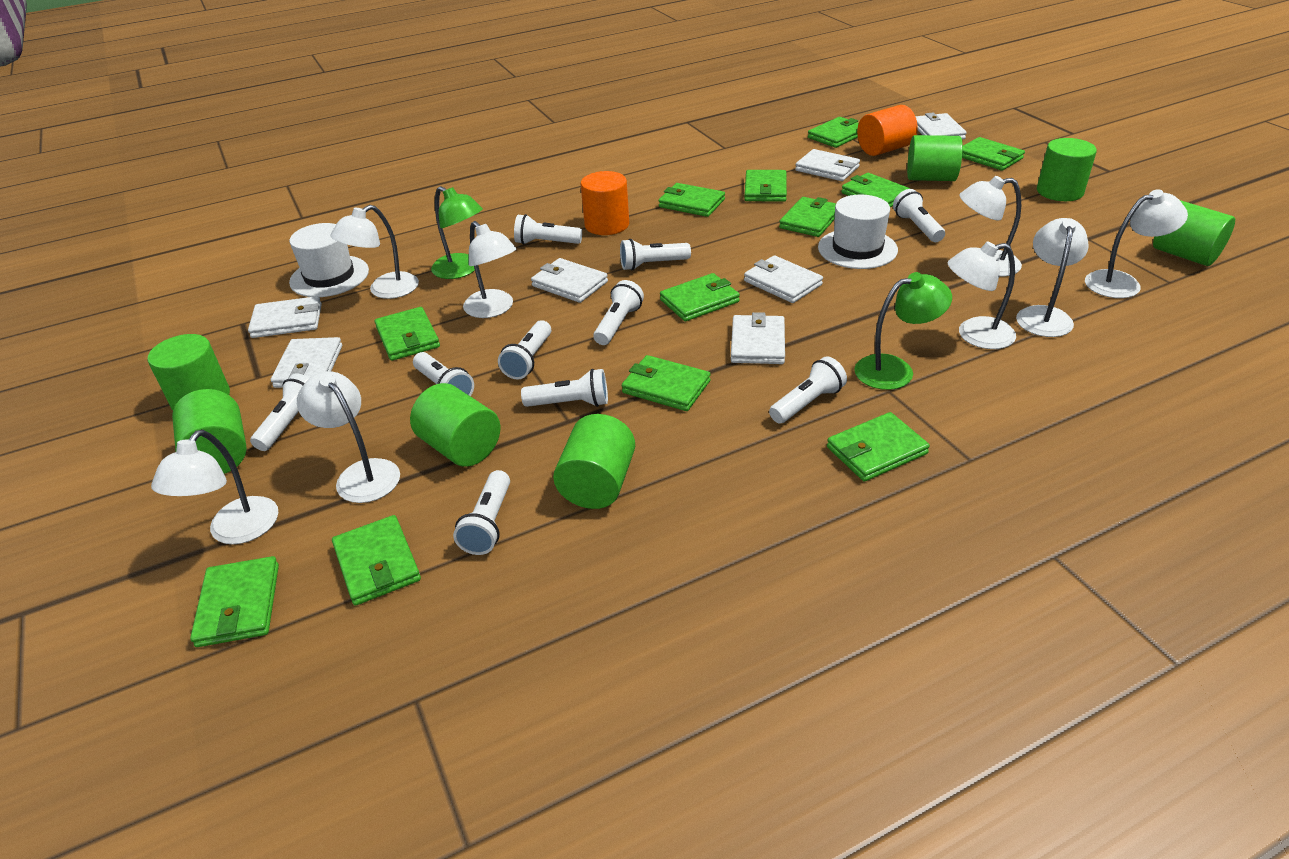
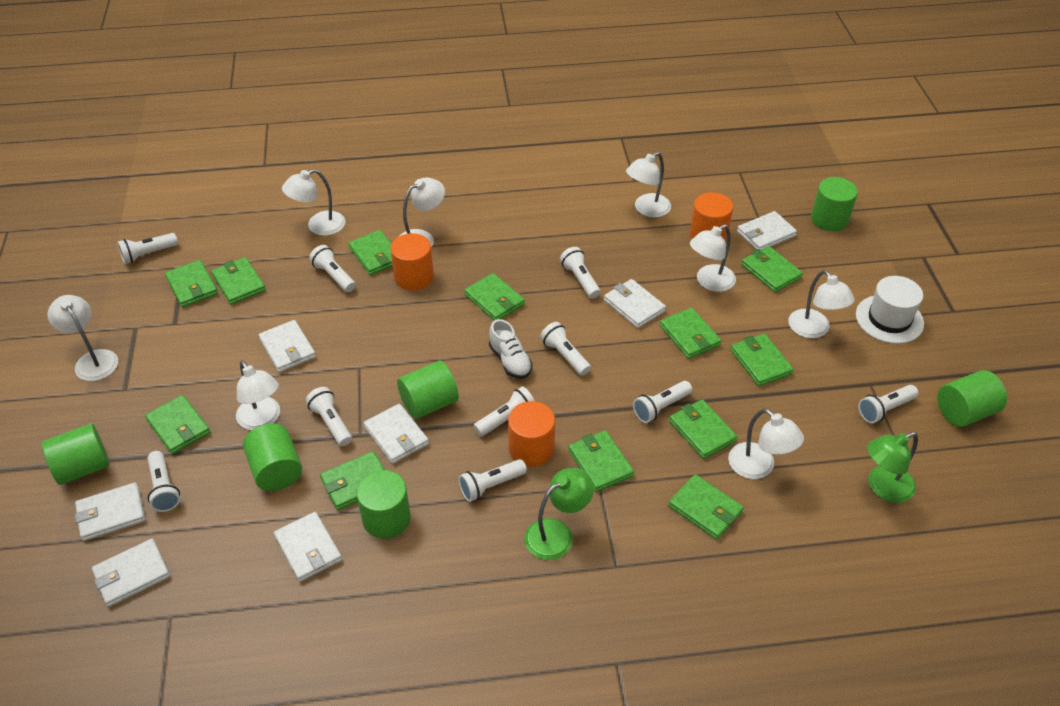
green cylinder: [147,334,230,410] [172,389,247,474] [410,383,500,467] [553,414,635,509] [907,135,963,181] [1037,138,1097,201] [1153,200,1235,266] = 7 -> [41,424,109,485] [243,423,302,491] [356,470,411,539] [397,361,459,419] [811,177,858,231] [937,370,1007,427] = 6
orange cylinder: [581,171,629,235] [857,105,918,156] = 2 -> [390,233,434,291] [508,401,555,467] [690,192,733,242] = 3
white hat: [289,223,369,297] [818,195,898,269] = 2 -> [856,276,924,344] = 1
white shoe: none = 0 -> [489,319,533,379] = 1

